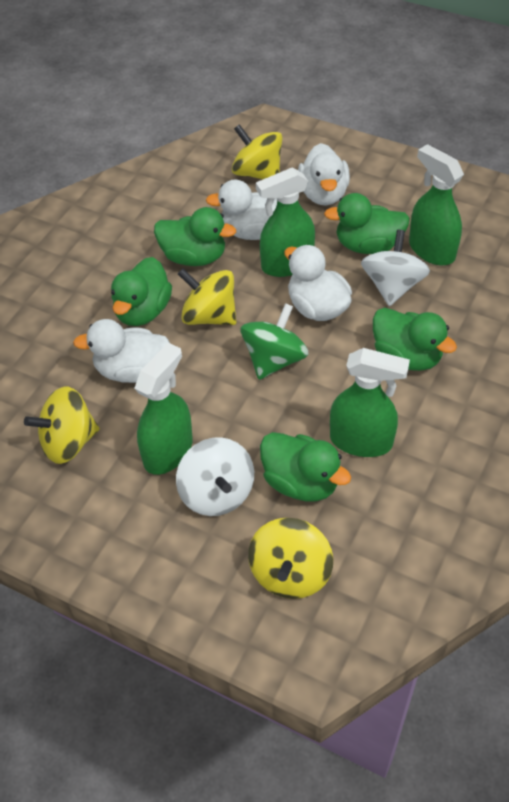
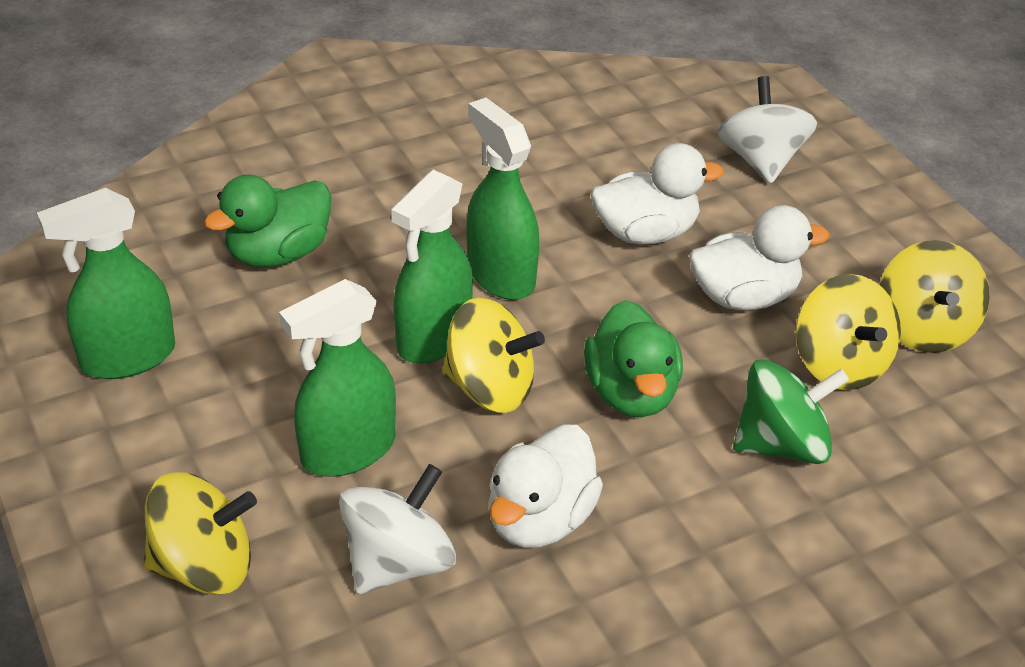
green duck: [111,257,172,326] [154,207,236,266] [260,432,351,501] [324,193,410,254] [373,308,457,371] = 5 -> [204,174,331,267] [584,300,683,417] = 2
white duck: [73,319,170,383] [206,179,278,240] [284,245,352,321] [298,143,350,206] = 4 -> [488,424,603,548] [591,143,724,244] [689,205,829,310] = 3

